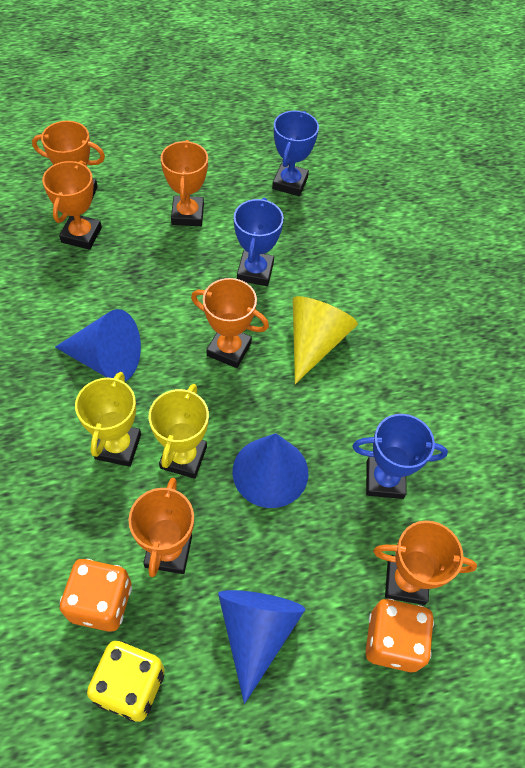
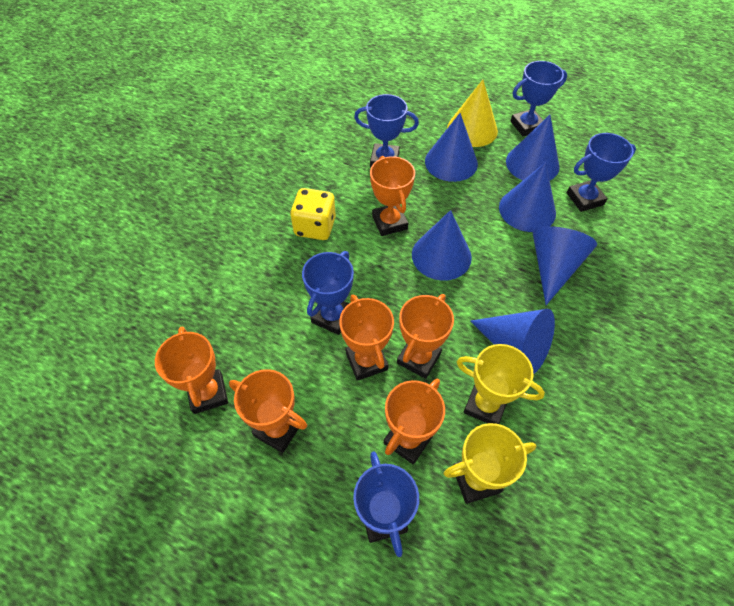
blue cone: [55,309,141,381] [218,590,305,704] [233,433,308,508] = 3 -> [412,210,472,281] [425,113,478,182] [471,309,555,374] [499,162,556,232] [506,115,560,180] [533,226,597,305] = 6
blue trophy: [234,198,284,286] [272,111,319,196] [353,414,448,499] = 3 -> [302,251,354,335] [353,452,419,557] [354,94,419,168] [511,61,567,137] [567,133,636,212] = 5
orange dice: [60,559,132,632] [366,599,434,672] = 2 -> none = 0

